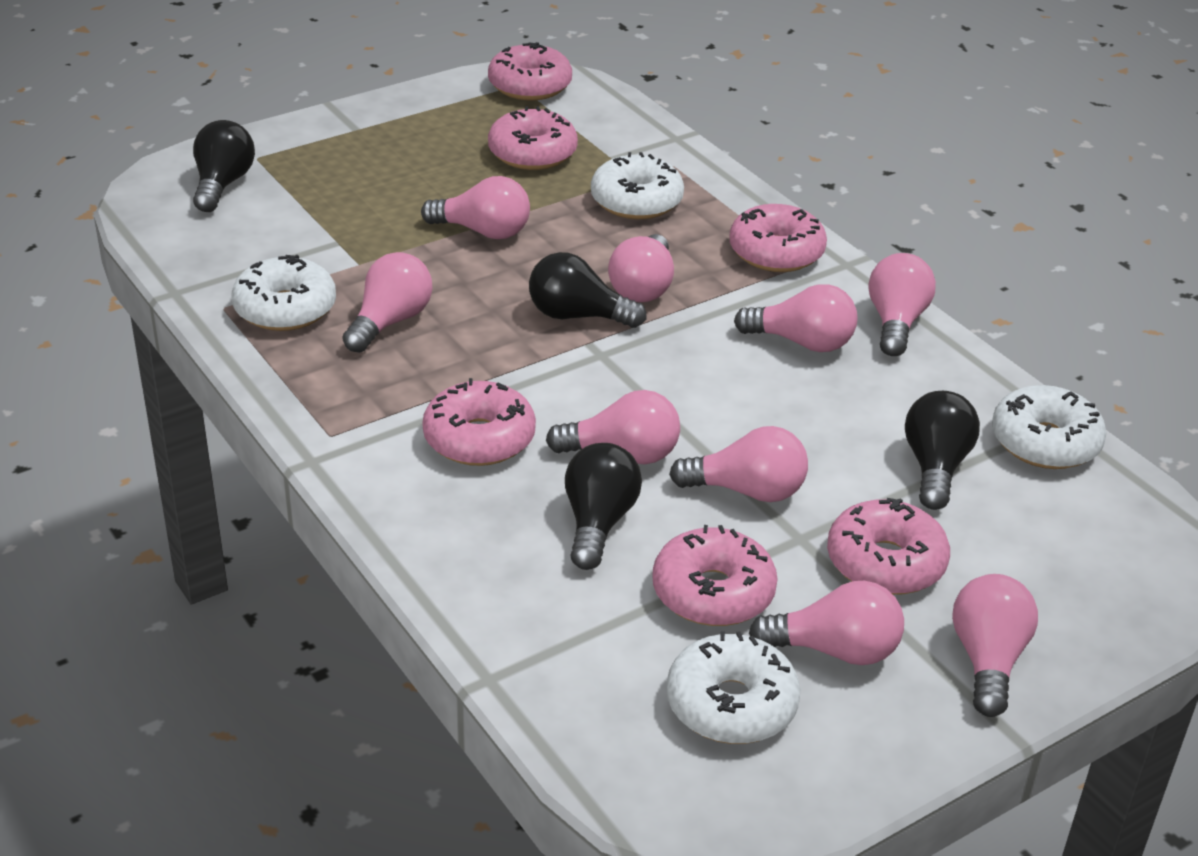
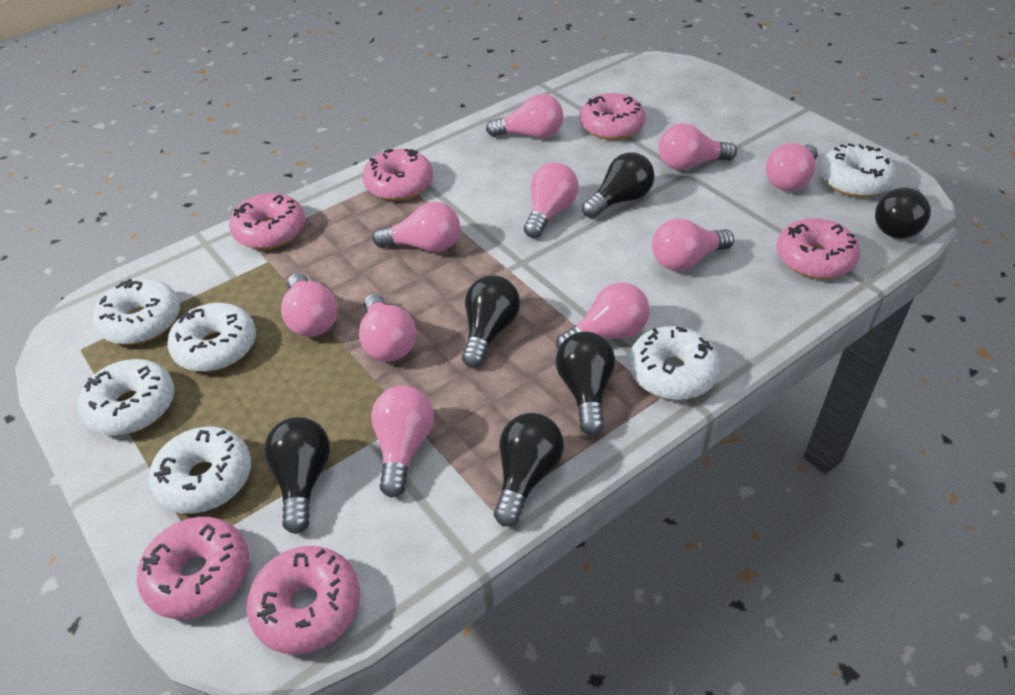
black light bulb: [193,120,255,212] [529,252,646,328] [565,443,642,570] [905,391,980,510] = 4 -> [264,417,330,534] [462,275,520,368] [494,413,564,527] [556,331,615,435] [582,152,654,218] [875,185,931,239] = 6
pink light bulb: [343,252,432,353] [421,176,530,239] [546,390,680,464] [608,234,674,302] [669,426,808,502] [734,284,857,352] [749,581,904,665] [869,253,936,356] [952,574,1038,717] = 9 -> [281,273,338,337] [359,294,416,362] [371,385,434,497] [373,202,460,252] [486,94,564,138] [524,162,579,238] [556,282,650,350] [652,218,734,271] [659,123,737,170] [766,143,818,191] = 10
white donut: [232,255,336,331] [591,152,684,219] [667,631,801,744] [992,385,1106,469] = 4 -> [78,359,175,436] [93,279,180,345] [149,427,251,514] [167,303,256,372] [629,326,720,400] [820,143,896,197] = 6

